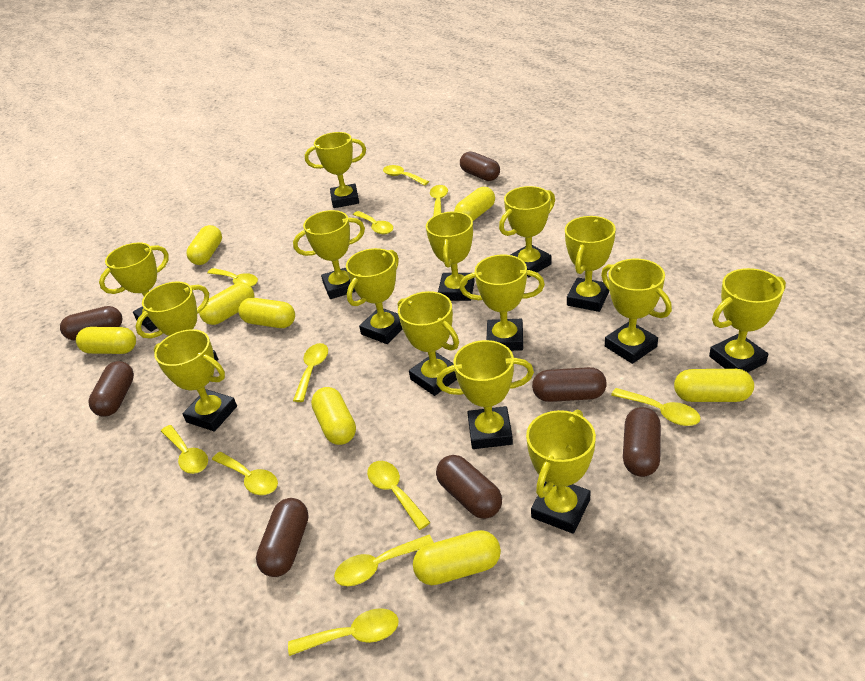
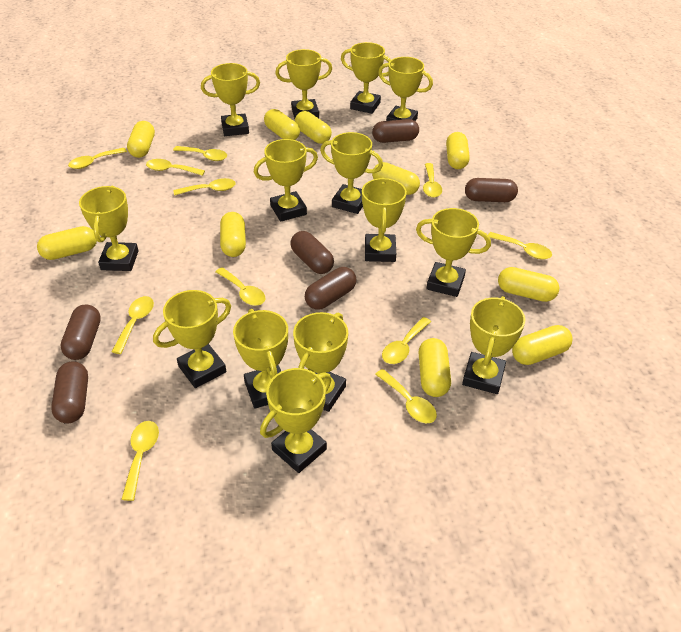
brown capsule: [60,306,122,340] [88,361,134,417] [256,498,308,577] [436,455,502,519] [460,151,500,181] [532,367,607,402] [623,407,661,477] = 7 -> [51,361,88,423] [60,305,101,360] [290,231,334,274] [305,267,356,310] [372,119,419,143] [465,178,518,202] = 6
yellow capsule: [76,327,136,354] [186,225,222,265] [199,283,254,325] [238,298,295,328] [311,387,356,445] [413,530,501,585] [454,187,495,221] [674,369,754,402] = 8 -> [37,226,97,260] [127,121,155,158] [220,212,246,257] [264,109,300,140] [295,111,332,144] [372,162,420,195] [418,338,451,397] [446,132,470,169] [498,267,559,302] [512,325,573,365] = 10
yellow trophy: [99,242,169,332] [135,281,218,361] [154,329,237,432] [293,210,365,299] [305,132,366,208] [346,248,403,344] [398,291,459,396] [426,211,475,301] [437,340,534,449] [459,255,545,351] [499,186,555,277] [526,409,596,534] [565,216,616,312] [601,259,672,364] [709,268,786,373] = 15 -> [79,186,139,271] [153,290,231,388] [201,63,260,136] [233,309,288,409] [254,139,318,222] [260,368,332,473] [275,49,332,119] [293,312,348,412] [320,132,383,214] [341,42,391,114] [362,178,407,262] [378,57,433,121] [416,208,491,297] [462,296,525,394] = 14

